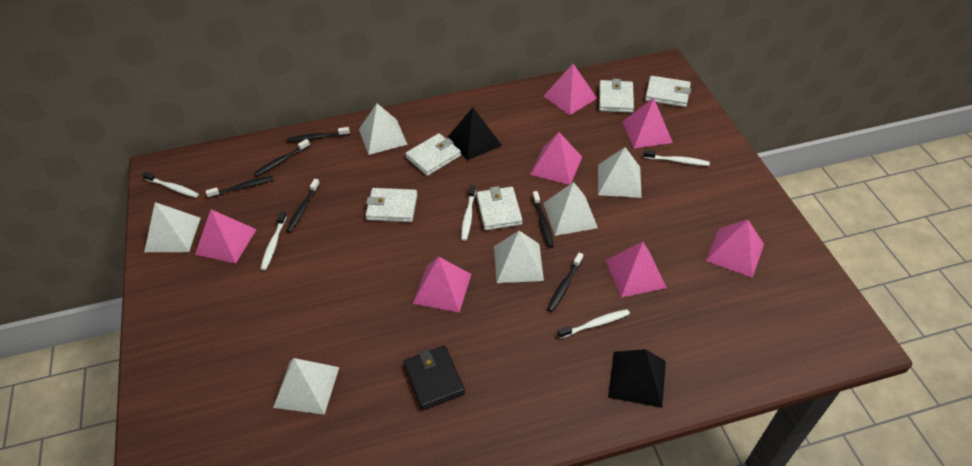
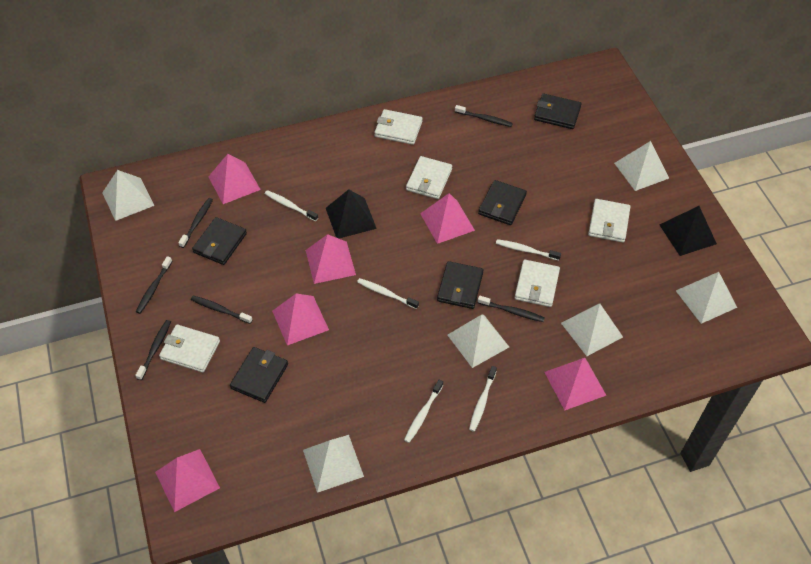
black wallet: [404,346,465,410] = 1 -> [192,217,247,265] [230,347,288,403] [437,261,484,309] [478,180,527,225] [534,94,582,129] = 5
pink pyramid: [195,209,257,263] [413,257,471,312] [530,132,582,185] [543,64,597,115] [605,241,667,298] [622,98,673,148] [706,220,764,278] = 7 -> [155,449,220,512] [208,154,261,204] [272,294,329,346] [306,234,356,284] [420,193,475,244] [544,358,607,410] = 6

